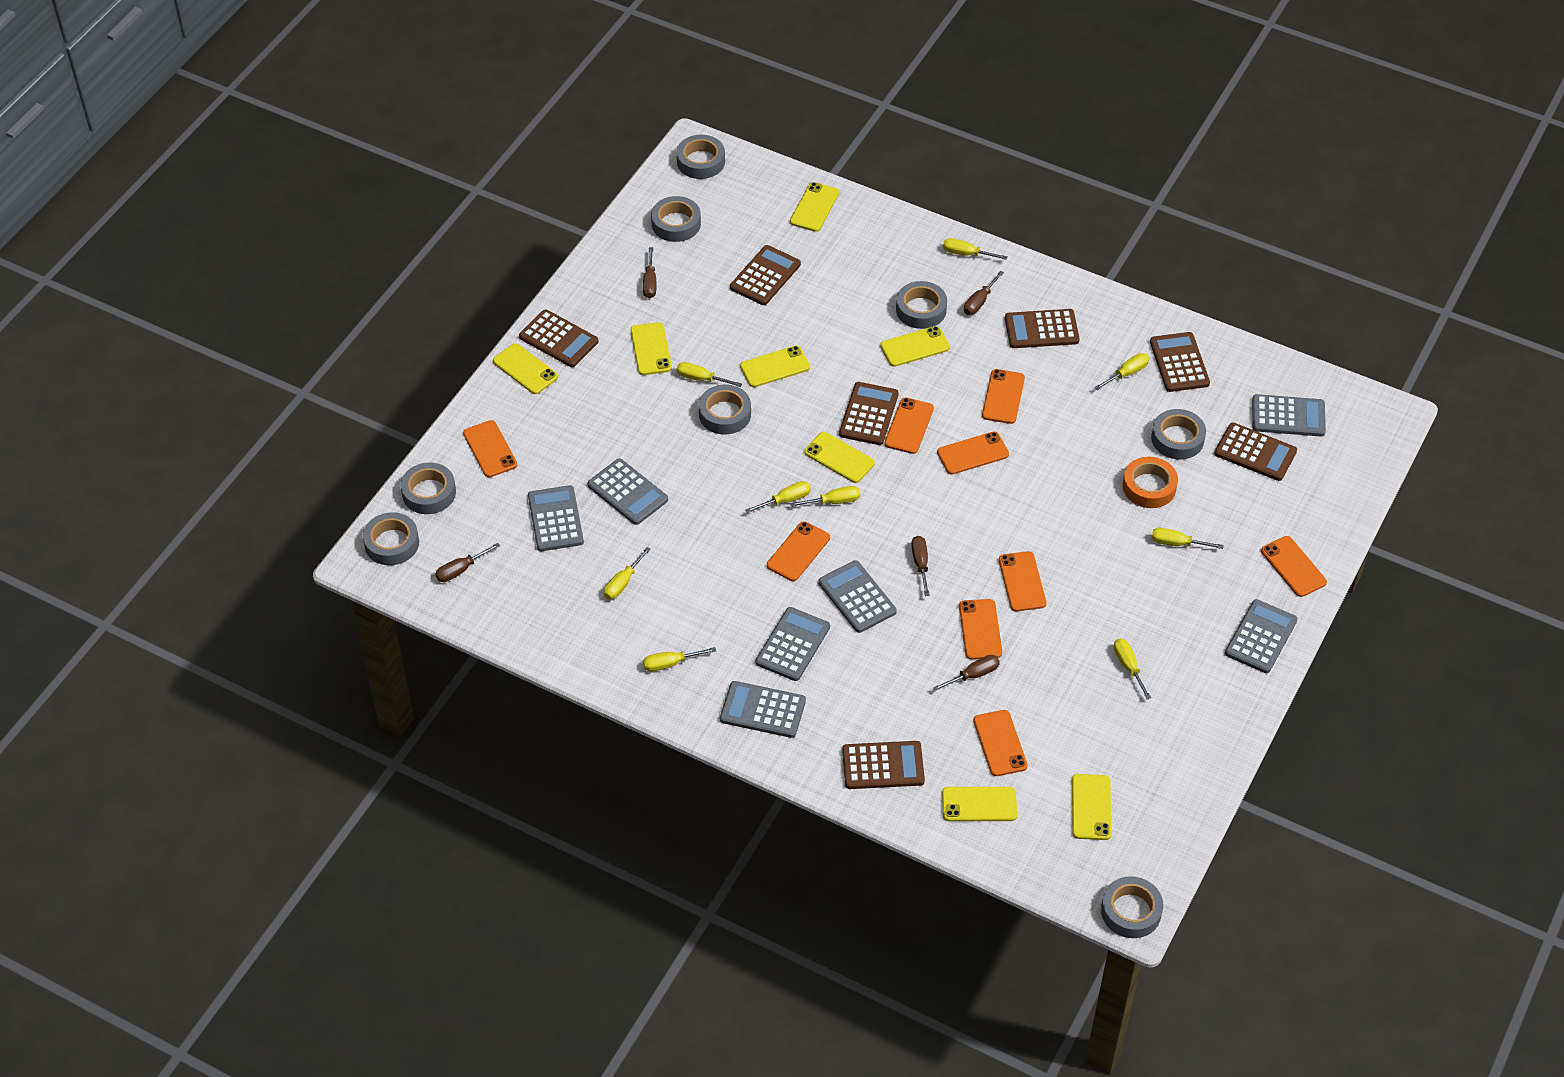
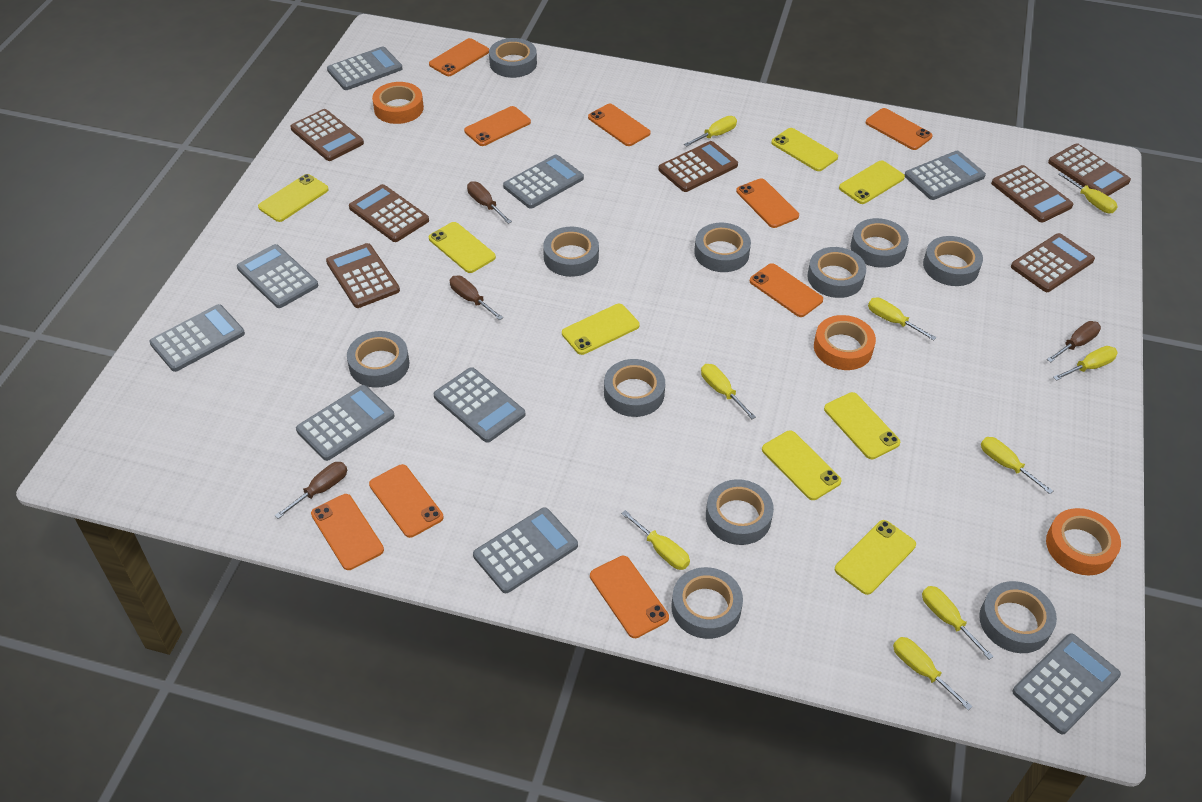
brown screwdriver: [435,543,500,582] [643,247,657,298] [911,536,930,596] [933,655,1000,691] [964,271,1004,315] = 5 -> [275,462,347,519] [450,276,503,320] [467,181,512,224] [1047,321,1101,362] = 4
grey calculator: [528,485,584,551] [587,458,668,525] [720,681,806,738] [756,607,830,681] [819,560,897,633] [1225,599,1298,673] [1252,394,1326,437] = 7 -> [149,304,245,372] [237,244,318,308] [296,385,395,461] [327,47,403,90] [433,367,525,443] [473,507,578,593] [503,154,584,209] [905,151,986,200] [1012,633,1121,734] = 9
grey tape: [363,512,419,565] [401,462,456,514] [651,196,701,242] [676,135,725,179] [699,385,751,435] [896,281,947,329] [1101,876,1163,938] [1151,409,1206,459] = 8 -> [347,331,409,388] [489,38,537,78] [543,227,599,277] [604,359,665,417] [671,567,743,639] [694,223,751,272] [706,479,774,545] [807,247,866,298] [851,218,909,268] [923,236,983,286] [979,581,1057,653] = 11
orange tape: [1123,457,1178,508] = 1 -> [372,82,424,124] [814,315,876,370] [1046,508,1121,575] = 3

